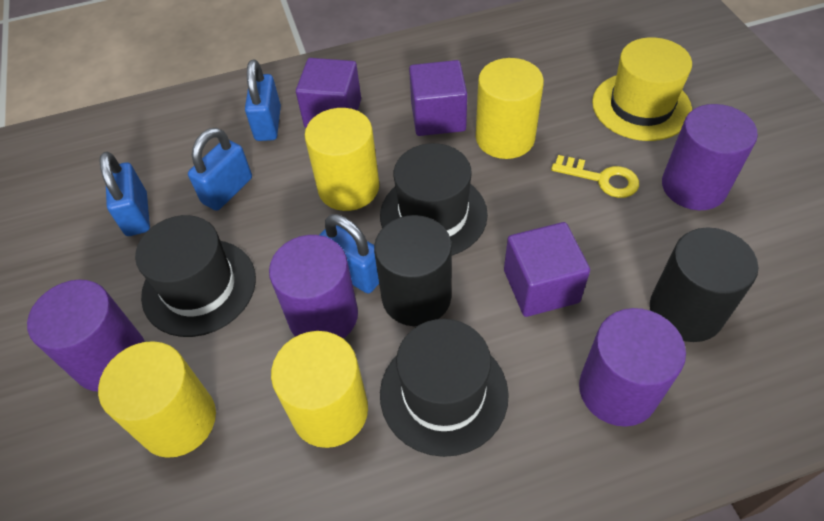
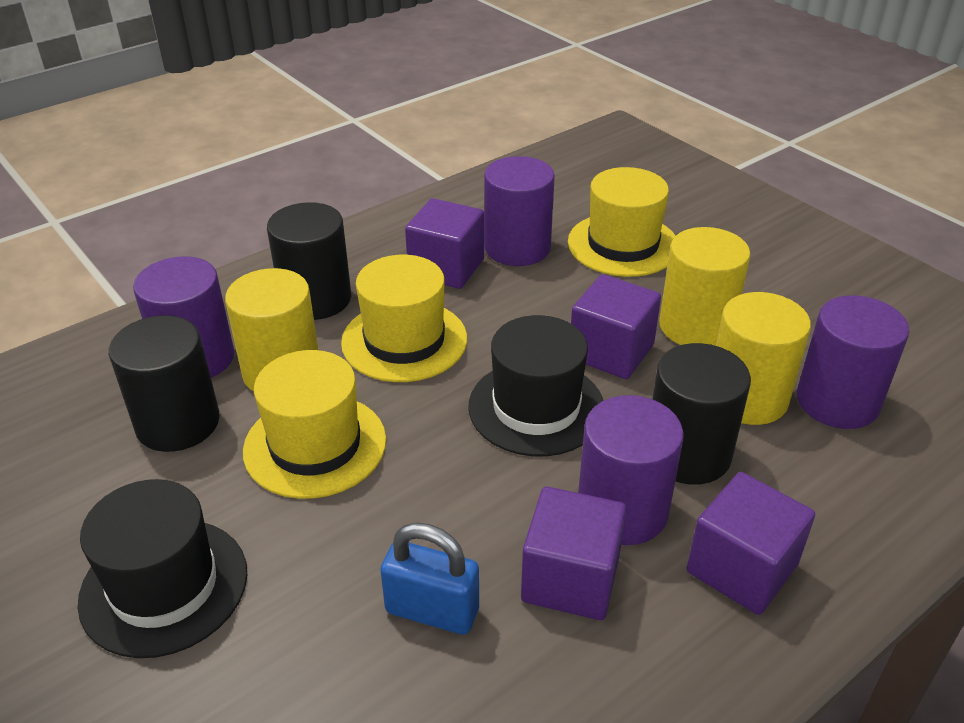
black cylinder: [374,215,452,326] [650,227,758,342] = 2 -> [109,315,220,452] [267,202,351,320] [653,343,751,484] = 3
black hat: [135,215,256,337] [380,143,488,255] [380,319,509,457] = 3 -> [78,479,247,658] [469,315,604,456] = 2
blue padlock: [99,152,150,236] [188,128,252,211] [245,60,281,141] [320,214,379,293] = 4 -> [380,522,479,635] = 1
purple cube: [296,58,361,128] [409,60,467,136] [504,222,590,317] = 3 -> [405,198,484,289] [521,486,626,620] [571,274,661,379] [687,472,815,615] = 4
yellow cylinder: [98,341,216,458] [271,331,368,448] [305,108,379,211] [476,58,544,159] = 4 -> [225,268,318,391] [659,227,750,346] [716,292,811,425] = 3
yellow hat: [592,37,692,141] = 1 -> [243,350,386,499] [341,255,467,382] [568,167,675,277] = 3
yellow key: [551,155,639,198] = 1 -> none = 0

